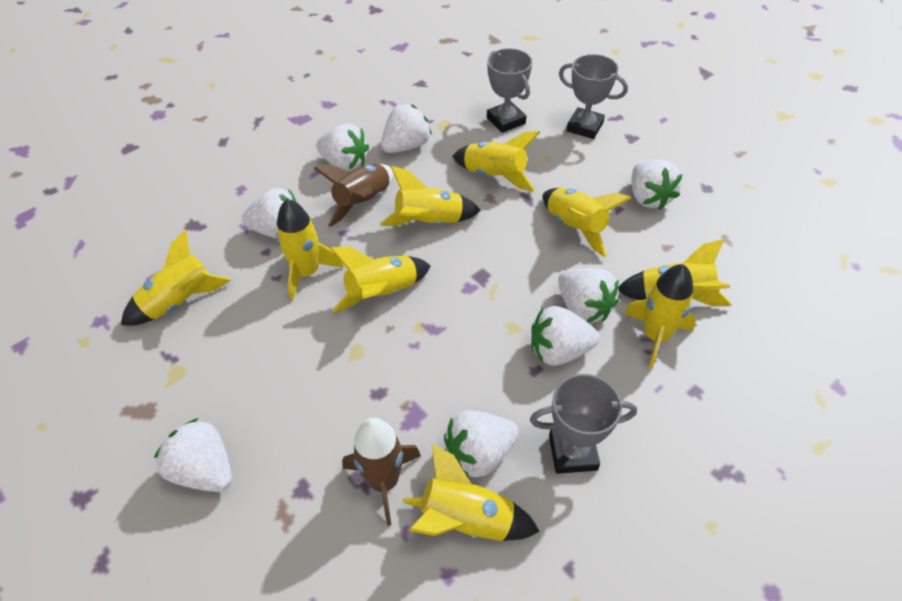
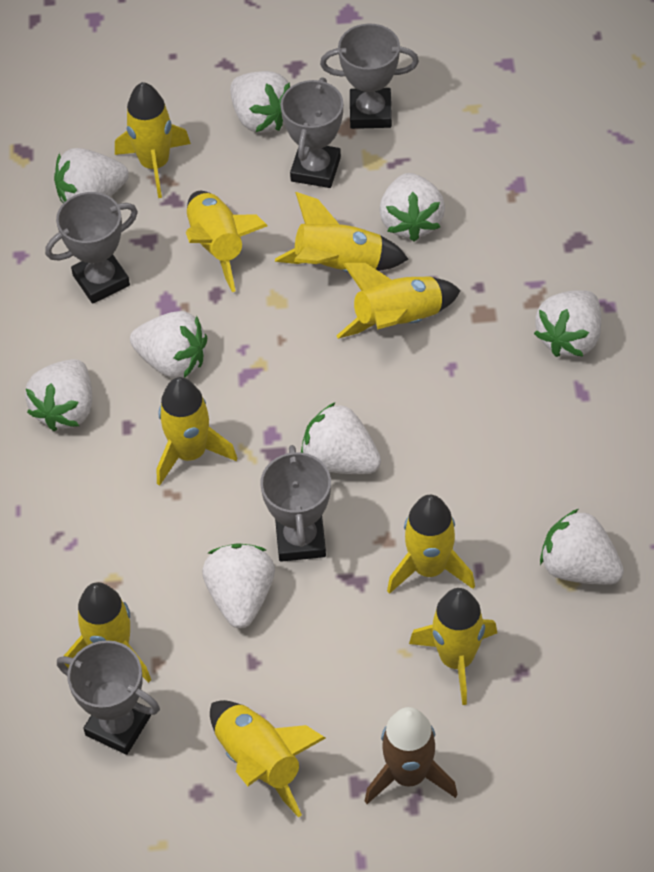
brown rocket: [314,163,394,227] [342,418,421,526] = 2 -> [365,707,458,804] = 1
grey trophy: [487,48,532,133] [530,374,637,474] [559,54,628,139] = 3 -> [45,192,138,304] [57,640,160,755] [260,445,331,562] [280,77,343,188] [320,23,419,129] = 5
white strawberry: [154,418,232,492] [242,188,300,239] [316,124,369,171] [381,104,432,153] [444,410,519,479] [531,306,599,366] [558,268,619,323] [632,159,683,210] = 8 -> [25,359,92,431] [54,148,129,203] [130,311,207,379] [202,543,275,628] [230,71,291,133] [301,402,381,474] [379,173,445,242] [534,290,601,357] [540,509,624,585] = 9

